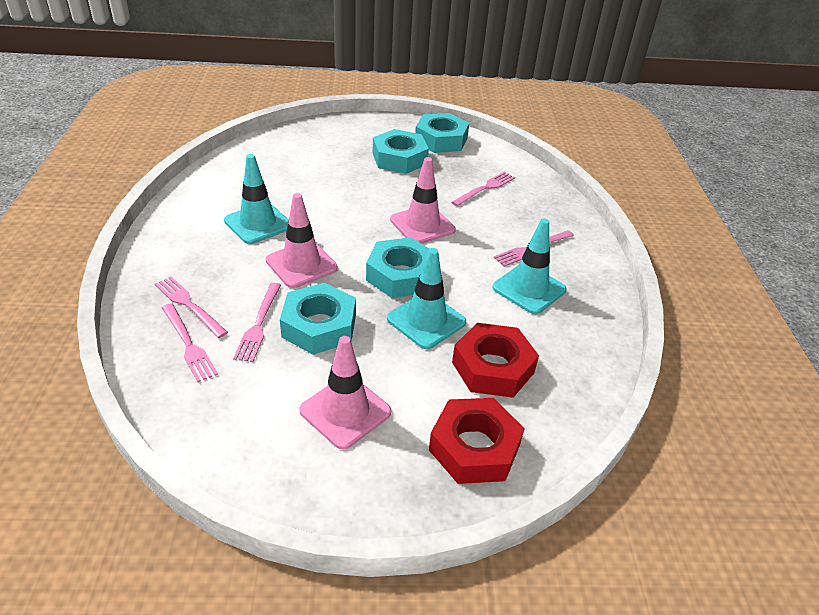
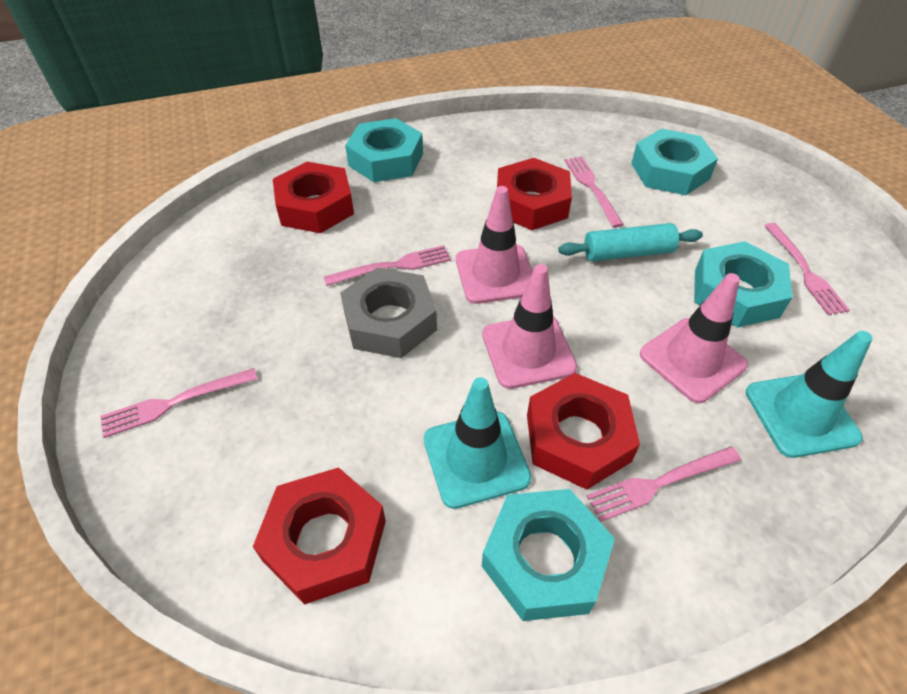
grey nut: none = 0 -> [340,267,437,358] = 1
red nut: [429,398,525,484] [452,323,539,398] = 2 -> [253,467,386,605] [273,162,354,233] [497,158,572,230] [527,373,640,490] = 4
turquoise rolling pin: none = 0 -> [558,223,703,262] = 1
turquoise traffic cone: [224,154,289,244] [387,248,466,349] [493,218,566,314] = 3 -> [424,377,531,509] [746,331,873,458] = 2

